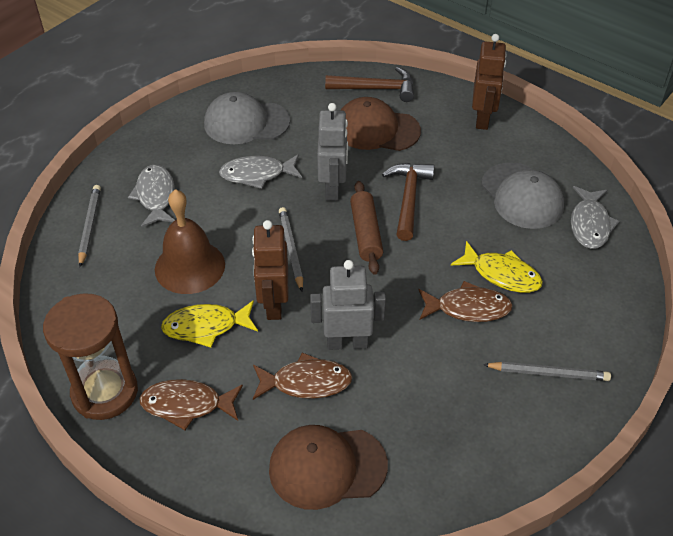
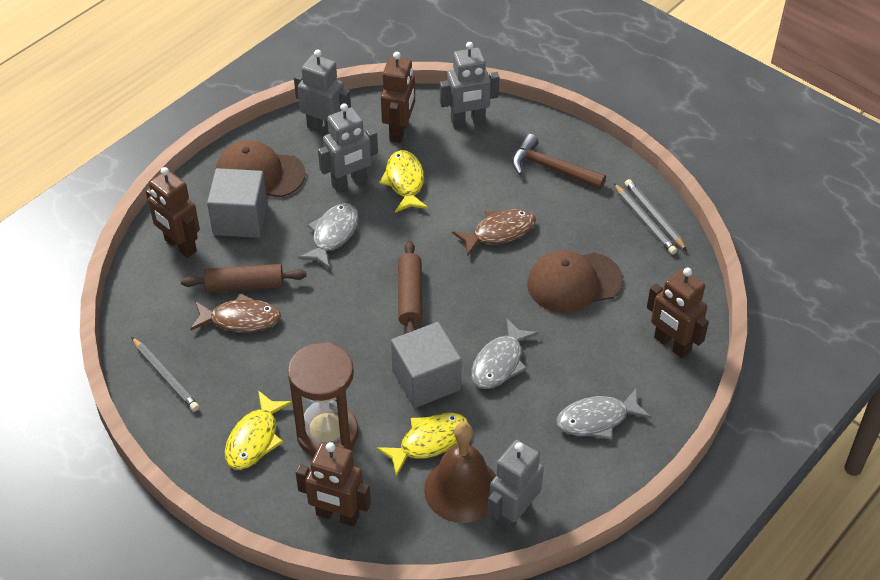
brown fish: [139,379,243,430] [253,352,352,400] [418,281,513,322] = 3 -> [190,293,281,332] [452,209,536,256] = 2
brown hammer: [325,67,414,102] [382,163,435,241] = 2 -> [512,134,606,190] = 1
brown robot: [252,220,288,320] [472,34,507,130] = 2 -> [146,167,200,258] [296,442,371,527] [381,52,415,143] [647,268,709,359] = 4
brown rolling pin: [350,181,383,275] = 1 -> [181,264,307,292] [398,241,423,334] = 2
grey cap: [204,92,290,144] [482,163,564,229] = 2 -> none = 0
grey cube: none = 0 -> [207,168,268,238] [391,322,462,408] = 2
grey robot: [310,260,386,350] [317,103,348,201] = 2 -> [294,50,351,134] [318,103,378,192] [440,42,499,128] [487,440,544,533] = 4
yellow fish: [161,300,258,347] [451,241,543,293] = 2 -> [225,391,292,470] [376,413,469,476] [379,150,428,213] = 3

